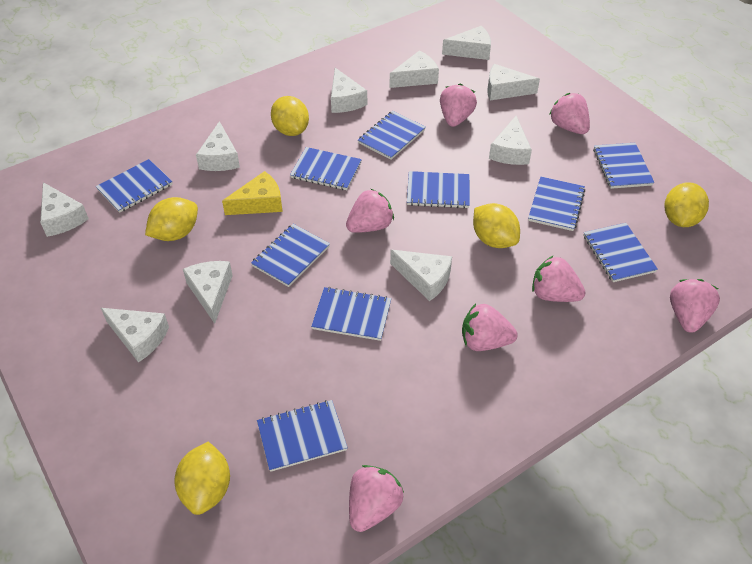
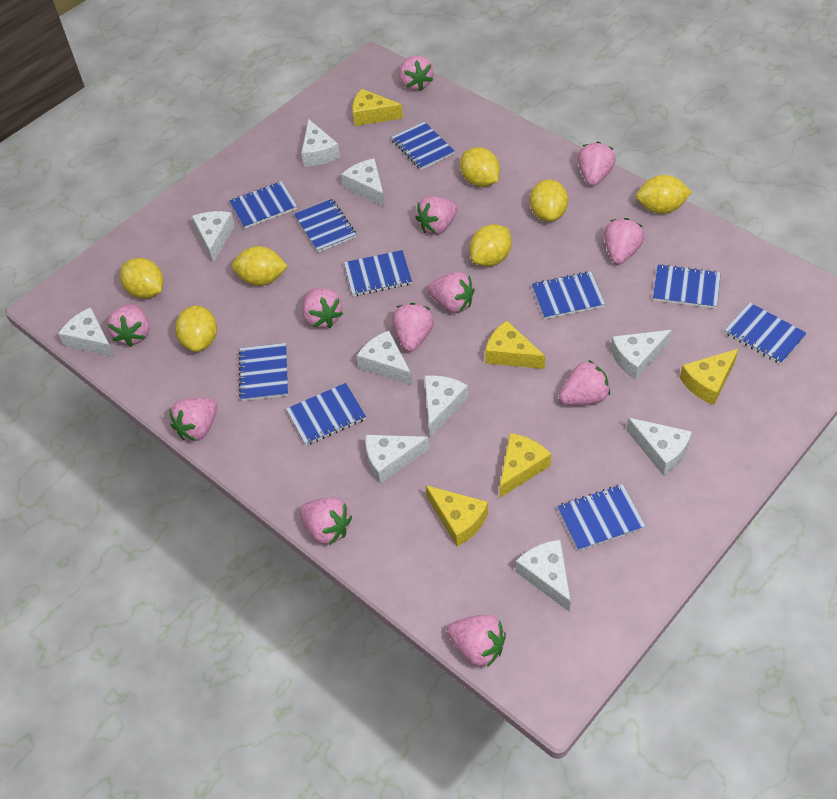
pink strawberry: [346,189,394,233] [349,465,404,532] [440,83,477,127] [462,304,518,351] [532,255,586,302] [549,93,590,134] [670,279,720,333] = 7 -> [107,304,150,347] [169,398,217,441] [300,497,352,545] [302,288,343,328] [392,303,434,352] [399,55,433,91] [415,196,458,235] [428,272,475,313] [447,615,506,667] [559,360,610,405] [578,142,616,186] [604,218,644,264] = 12
yellow cheese: [222,171,283,215] = 1 -> [352,89,403,126] [425,485,488,546] [485,321,545,369] [500,433,551,498] [680,349,738,405] = 5
yellow lemon: [145,197,198,241] [174,442,230,515] [271,96,309,136] [473,203,520,248] [665,182,709,227] = 5 -> [120,258,164,299] [175,305,217,352] [232,246,288,286] [460,147,500,187] [470,224,512,266] [530,179,568,222] [636,175,692,214] = 7

